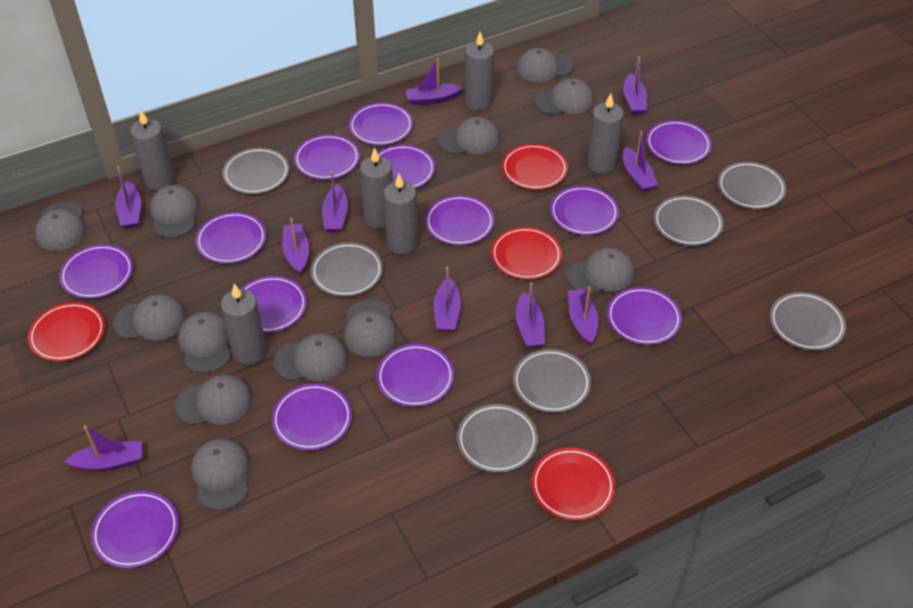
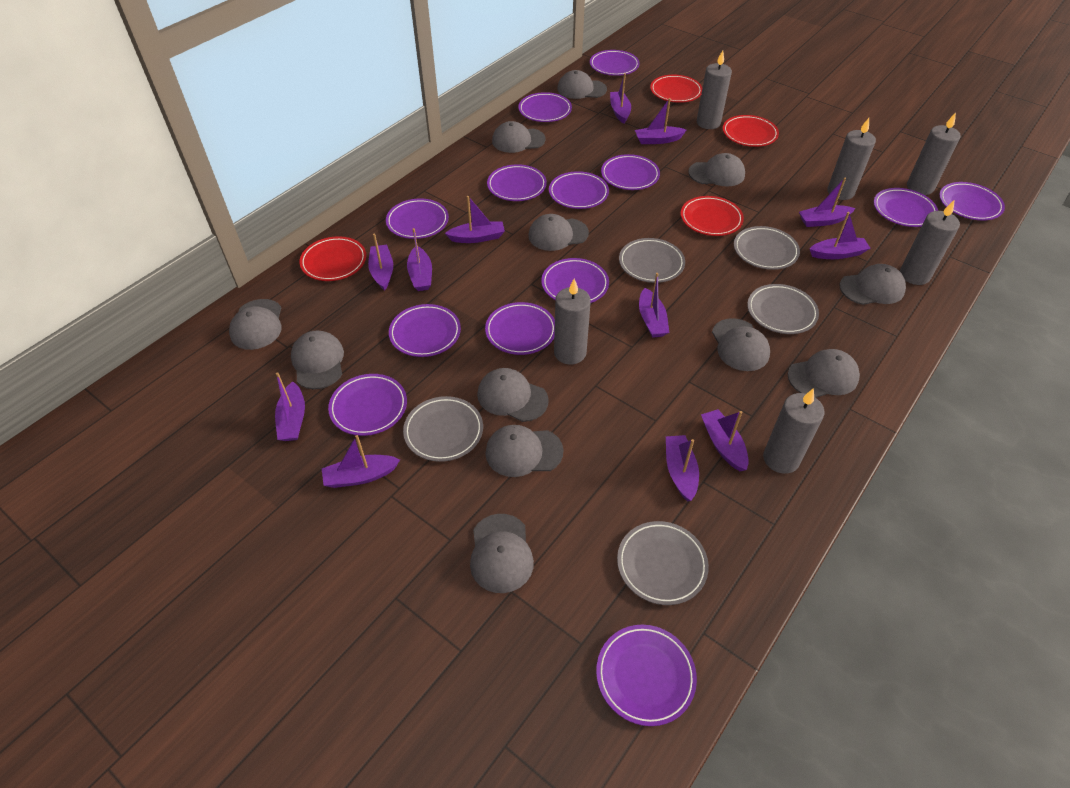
grey plate: [223,148,290,194] [311,242,383,297] [457,404,538,473] [513,349,591,413] [654,195,724,246] [718,162,786,209] [770,292,846,351] = 7 -> [403,396,483,462] [617,521,709,605] [619,238,685,283] [734,226,800,270] [747,284,819,334] = 5
purple boat: [64,426,142,471] [115,167,141,229] [282,218,309,275] [322,170,348,232] [405,58,463,105] [434,267,461,332] [516,282,545,348] [568,287,598,345] [623,56,647,115] [623,131,658,192] = 10 -> [275,372,305,441] [322,435,400,488] [368,234,393,291] [407,228,432,291] [445,196,505,243] [610,73,631,124] [635,98,686,144] [639,273,669,338] [666,435,699,501] [701,409,749,471] [799,178,855,227] [810,212,870,259] = 12

